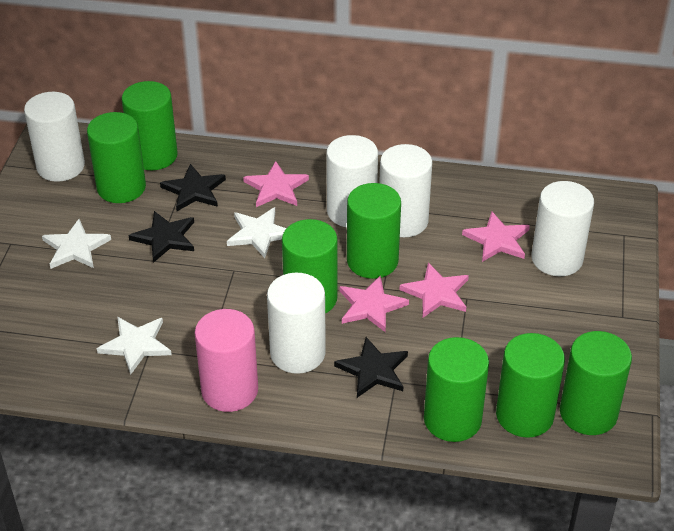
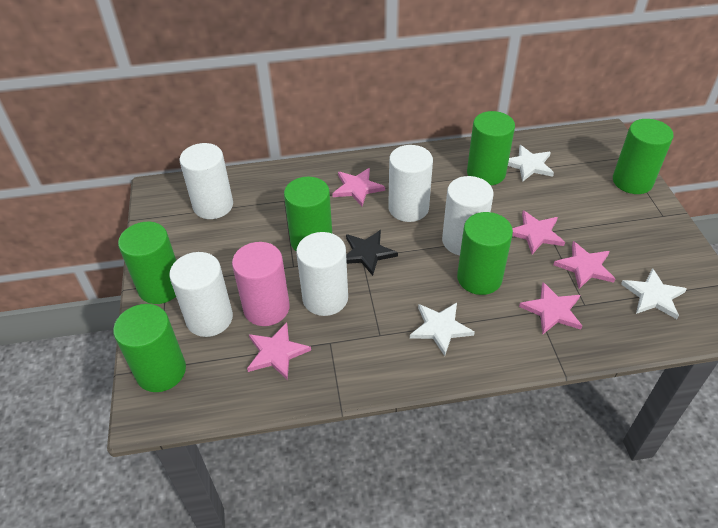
black star: [128,211,194,263] [160,164,226,211] [334,337,408,398] = 3 -> [346,230,398,276] = 1
green cylinder: [87,112,146,203] [122,81,178,170] [282,219,337,314] [347,183,401,279] [424,337,489,442] [496,333,565,438] [560,331,632,435] = 7 -> [113,304,186,392] [118,222,176,304] [284,177,332,251] [457,212,513,295] [467,111,515,185] [613,119,674,194] = 6
pink star: [243,161,309,207] [339,276,409,332] [400,263,469,318] [462,212,530,262] = 4 -> [247,322,311,379] [332,168,385,206] [512,210,565,254] [519,282,582,335] [553,241,615,289] = 5

